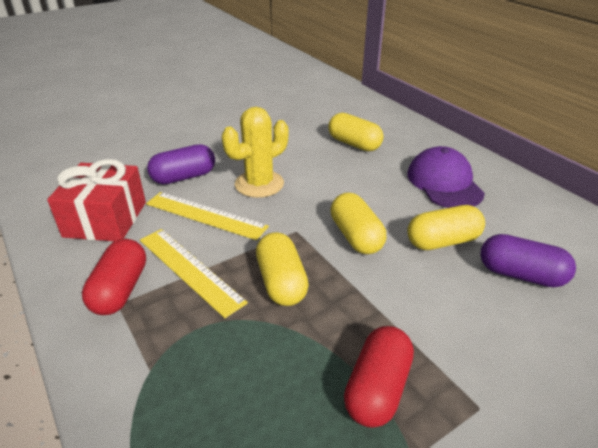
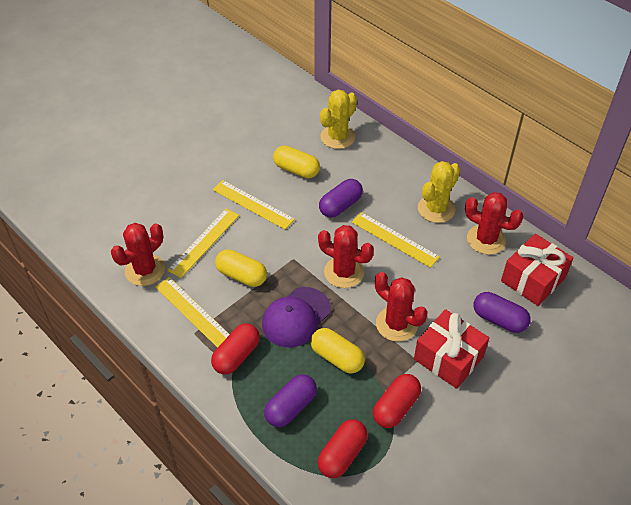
purple capsule: [147,144,215,184] [480,234,576,287] = 2 -> [264,374,317,427] [319,179,363,218] [474,292,531,333] = 3
red cactus: none = 0 -> [111,223,165,286] [318,225,374,288] [375,272,427,342] [465,192,523,255] = 4
red capsule: [82,239,146,315] [344,326,414,428] = 2 -> [211,323,260,374] [317,419,368,478] [373,374,421,428] = 3
red gift: [47,159,146,241] = 1 -> [414,309,489,389] [501,234,573,306] = 2
yellow cactus: [222,107,288,198] = 1 -> [320,90,357,149] [418,161,460,223] = 2
yellow capsule: [256,232,309,306] [328,113,384,151] [331,192,386,254] [407,205,485,250] = 4 -> [215,249,267,287] [273,145,320,178] [311,328,365,374] = 3
yellow ruler: [140,229,248,318] [146,192,269,240] = 2 -> [155,277,230,348] [167,209,239,278] [213,180,295,229] [352,212,440,268] = 4

